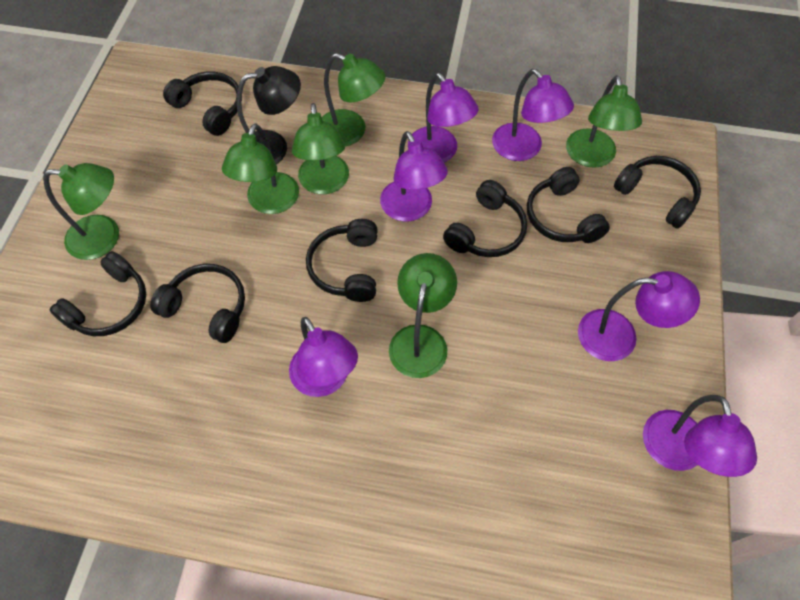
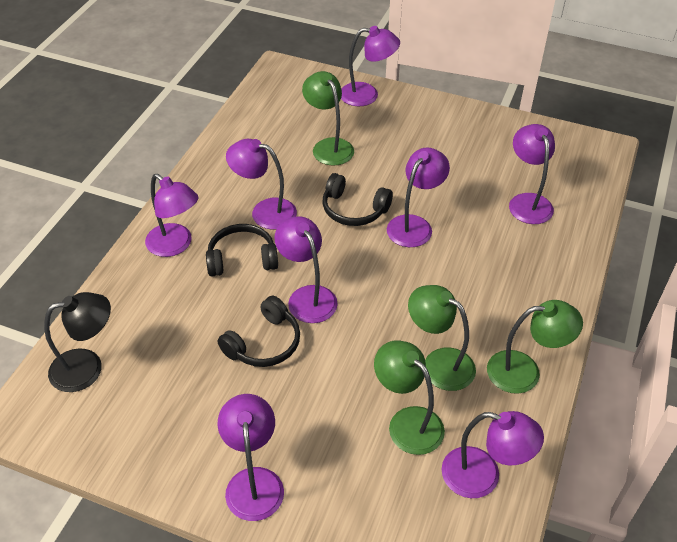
black headphones: [49,251,146,336] [150,264,245,343] [163,71,238,136] [306,219,378,302] [443,180,527,257] [527,167,610,243] [614,156,701,229] = 7 -> [206,224,278,276] [217,296,300,367] [323,173,393,226] = 3
green lamp: [43,163,119,260] [222,123,299,214] [292,103,349,194] [322,53,386,146] [389,253,457,378] [566,75,642,168] = 6 -> [302,71,354,166] [374,340,445,455] [408,285,476,391] [487,300,583,394] = 4
purple lamp: [289,317,358,397] [380,131,448,222] [408,73,479,163] [492,69,574,161] [578,271,700,361] [643,395,757,477] = 6 -> [145,174,199,257] [218,394,284,521] [226,139,297,230] [274,216,338,323] [341,26,400,106] [387,148,450,247] [442,411,544,498] [509,124,555,224] = 8

